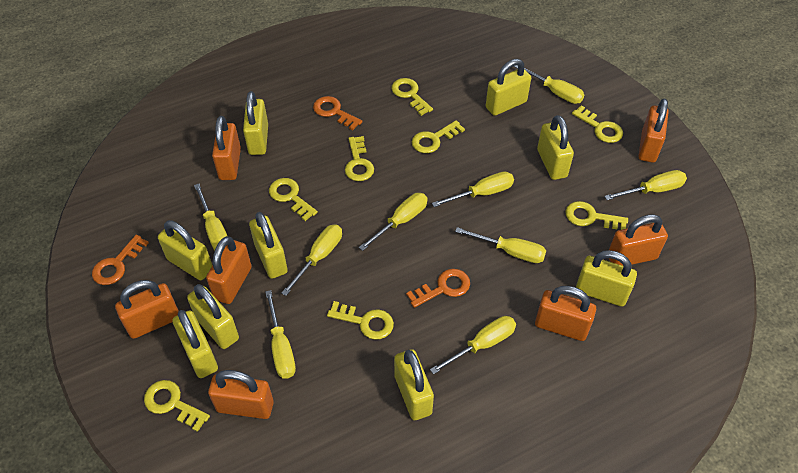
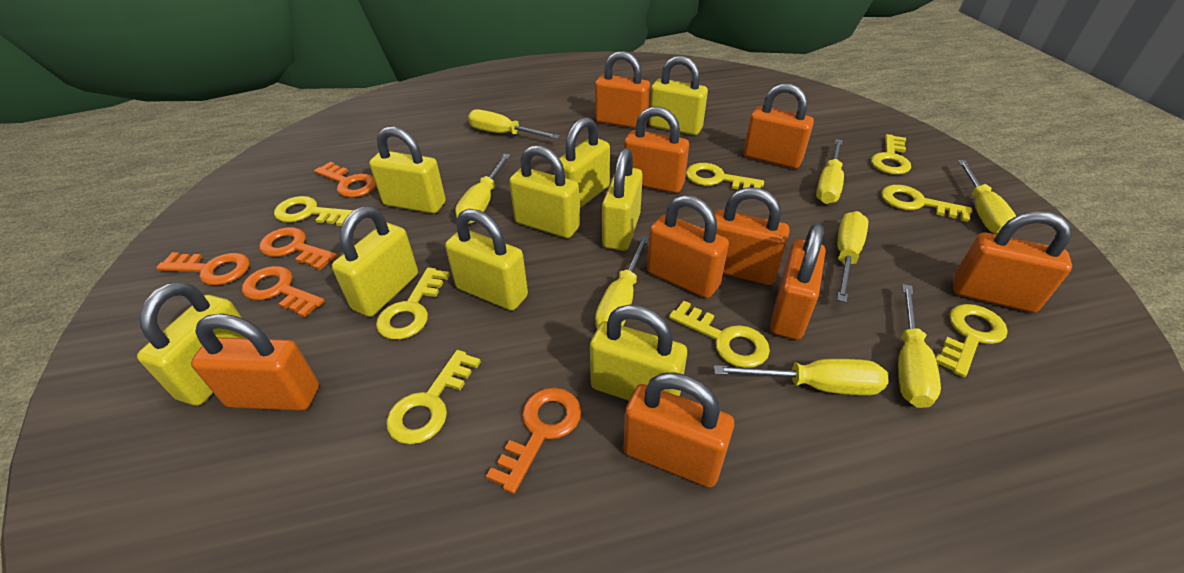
orange key: [92,235,149,285] [313,96,362,130] [406,269,470,308] = 3 -> [156,252,250,285] [242,266,325,318] [259,227,338,270] [314,162,376,198] [486,387,581,494] = 5
orange padlock: [115,280,179,339] [206,236,252,304] [208,370,274,419] [212,116,241,180] [535,286,596,341] [609,214,668,266] [638,99,669,163] = 7 -> [191,313,319,411] [595,51,650,128] [623,372,734,488] [624,106,689,193] [647,195,729,298] [714,187,790,285] [744,83,814,169] [770,224,825,340] [953,211,1072,313] = 9
yellow screwdriver: [194,184,227,250] [265,290,296,378] [281,224,342,296] [359,193,428,251] [430,316,516,375] [432,171,514,207] [455,227,546,263] [514,65,584,104] [604,170,687,200] = 9 -> [455,154,511,224] [468,109,560,139] [595,235,649,329] [714,359,888,395] [816,139,844,204] [837,211,868,302] [898,284,941,408] [958,160,1016,235] = 8

